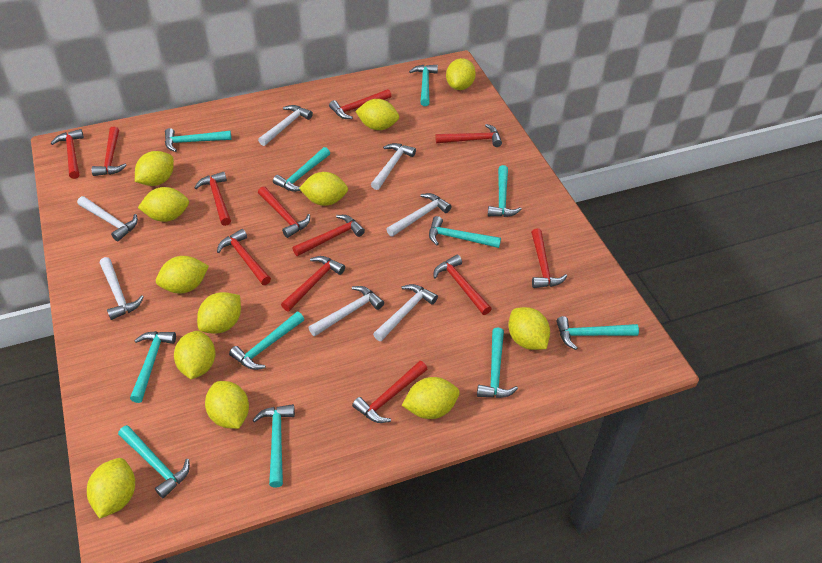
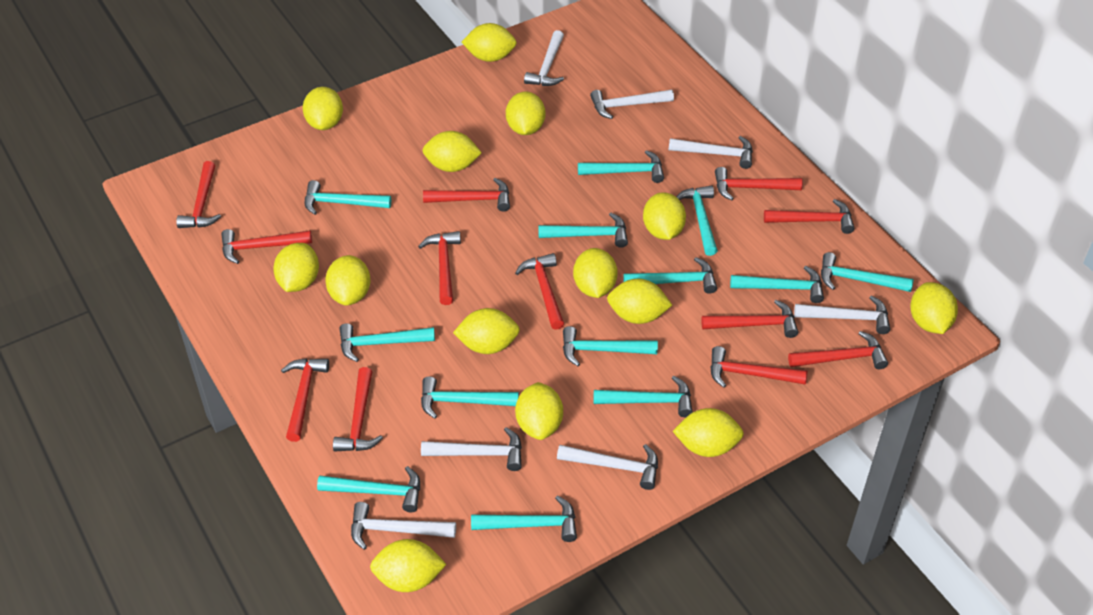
turquoise hammer: [118,425,190,498] [130,331,176,403] [165,128,231,152] [229,312,304,370] [253,404,295,488] [273,147,330,192] [409,65,438,106] [429,216,501,248] [477,328,518,398] [488,165,522,217] [556,316,639,350] = 11 -> [305,180,391,215] [317,466,420,512] [339,323,435,362] [421,376,519,419] [471,495,577,542] [538,213,628,248] [563,326,658,366] [578,150,664,183] [594,376,693,417] [623,257,717,294] [676,185,718,256] [730,266,824,303] [821,252,914,292] = 13
yellow lemon: [87,458,135,519] [135,151,174,186] [138,187,189,222] [156,256,209,293] [174,331,215,379] [197,292,241,334] [205,381,249,429] [299,172,348,206] [355,99,399,130] [402,377,460,419] [446,58,476,90] [508,307,550,350] = 12 -> [273,243,319,292] [303,87,343,130] [325,255,371,306] [370,539,447,592] [423,131,482,172] [453,308,520,354] [462,23,517,62] [506,91,545,135] [515,382,563,440] [573,248,618,298] [607,279,672,324] [643,192,686,240] [673,408,744,457] [910,282,958,334] = 14

